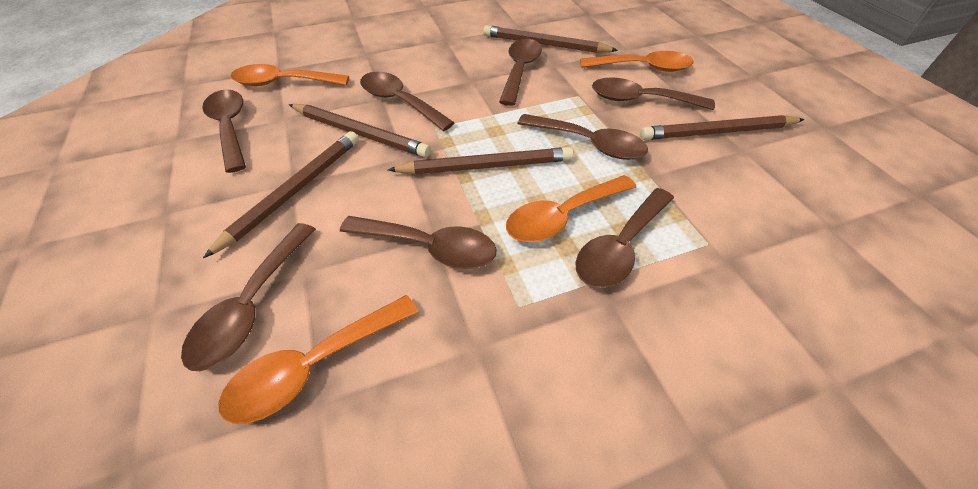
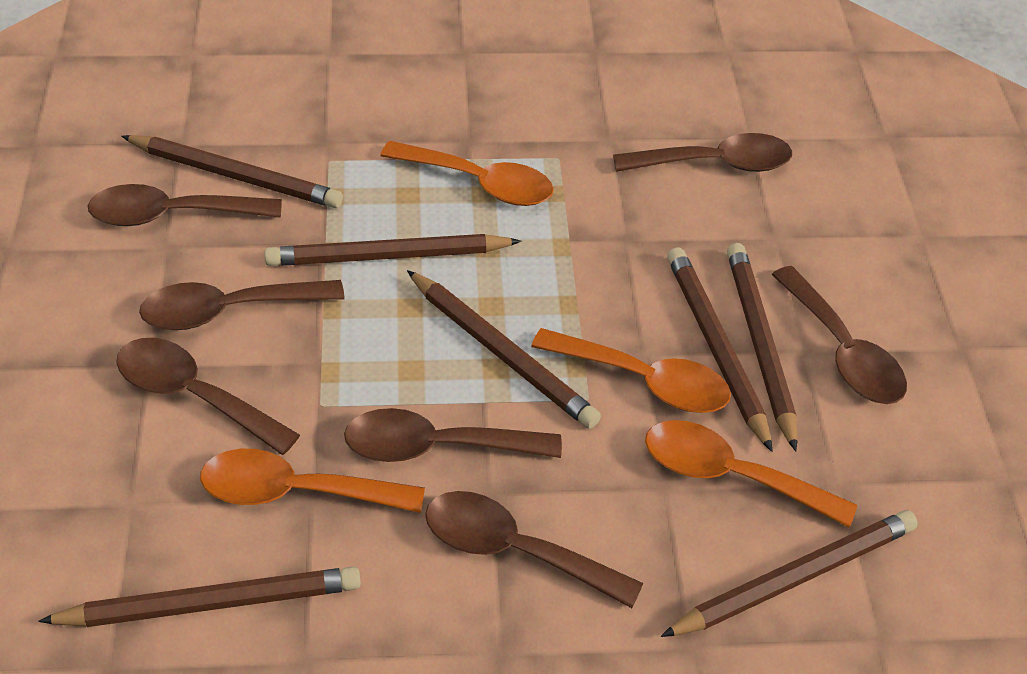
brown pencil: [203,131,359,258] [289,104,431,157] [388,147,573,175] [483,25,618,53] [640,115,805,140] = 5 -> [38,567,361,627] [121,135,343,208] [264,234,522,266] [407,270,601,429] [660,510,918,637] [667,247,773,452] [727,243,797,451] = 7
brown spoon: [181,223,316,371] [202,89,246,173] [340,216,497,269] [360,72,455,131] [499,39,542,106] [517,114,648,160] [575,188,674,288] [592,77,715,110] = 8 -> [88,184,282,226] [116,338,300,455] [139,280,345,330] [344,408,562,462] [425,491,643,608] [613,133,792,172] [771,266,907,404] = 7

